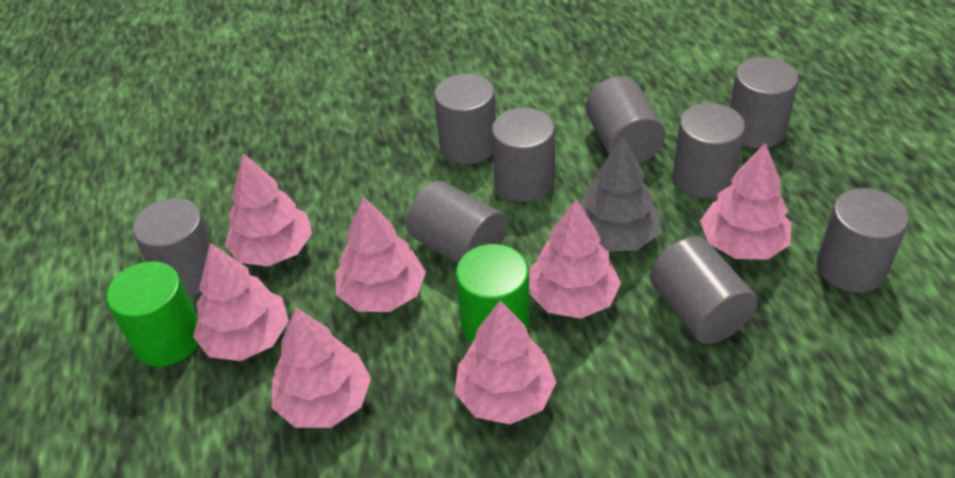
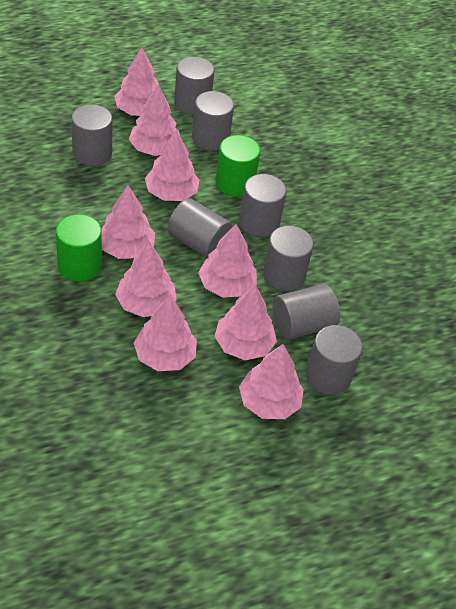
grey cylinder: [133,198,213,297] [407,181,507,264] [434,74,496,164] [491,108,555,202] [586,77,665,163] [650,237,757,344] [673,103,745,199] [730,57,799,149] [817,188,909,293] = 9 -> [71,104,112,166] [167,198,232,258] [174,57,214,115] [192,91,234,151] [239,174,286,237] [263,225,313,291] [273,284,340,340] [306,325,362,395] = 8
grey tree: [580,136,660,252] = 1 -> none = 0
pink tree: [193,243,289,361] [225,153,312,266] [272,307,371,428] [336,196,426,312] [455,300,556,424] [529,199,621,319] [700,143,791,260] = 7 -> [101,185,155,259] [114,47,159,116] [115,242,177,317] [129,85,180,156] [134,295,197,371] [145,129,199,201] [198,224,257,298] [214,285,277,360] [239,344,303,419] = 9

